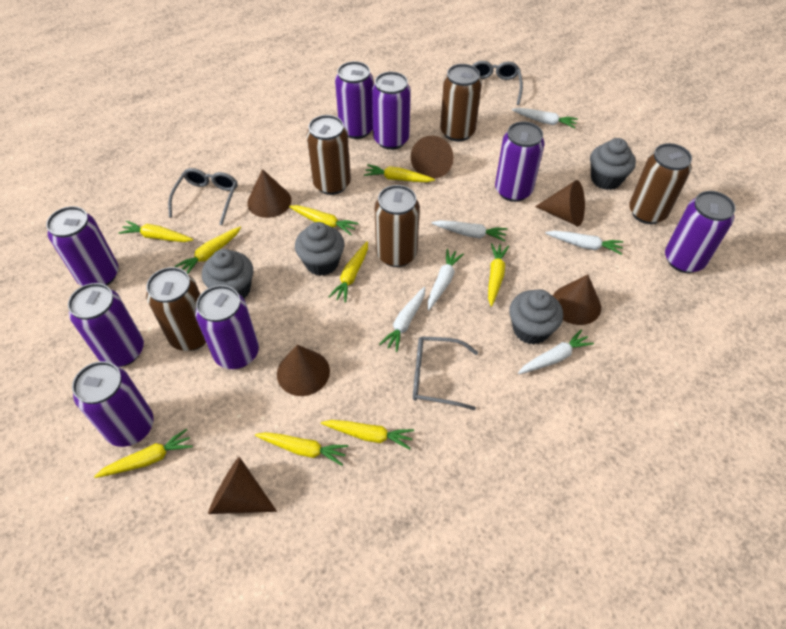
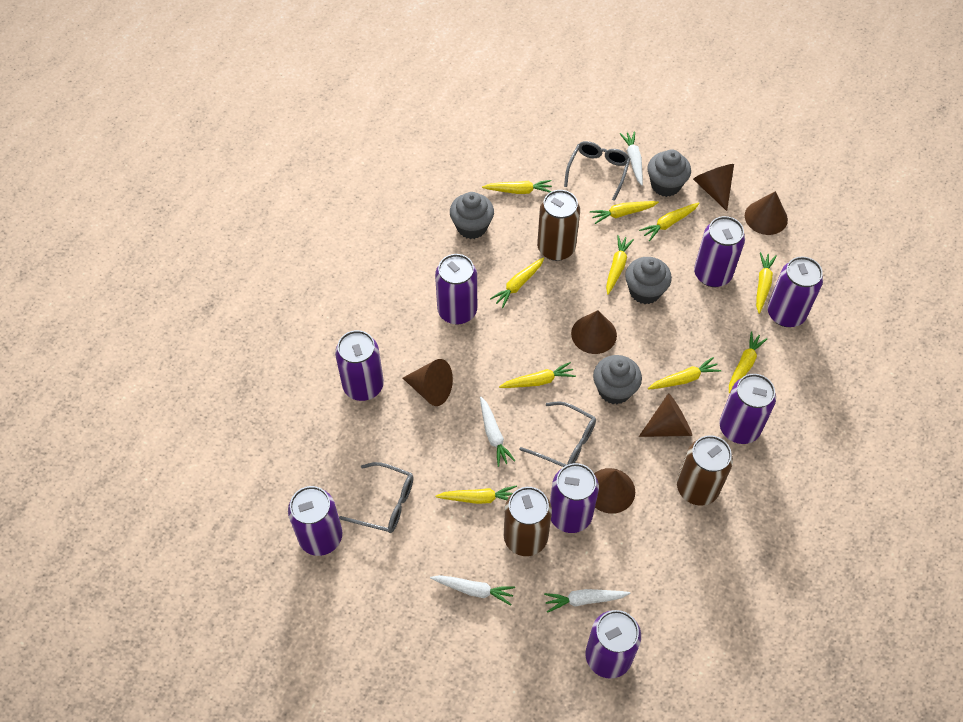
brown can: [146,267,206,351] [306,115,351,195] [375,185,420,267] [440,64,482,141] [629,143,692,224] = 5 -> [504,487,552,556] [537,190,580,261] [677,435,733,506] = 3
white carrot: [379,287,425,352] [428,249,464,310] [431,220,507,242] [512,108,578,128] [518,329,594,374] [545,231,623,255] = 6 -> [430,575,515,606] [480,397,515,467] [544,589,631,613] [620,131,643,186] = 4
yellow carrot: [94,429,193,478] [119,221,193,242] [175,227,241,274] [255,432,348,466] [289,205,359,235] [321,420,414,449] [329,241,368,303] [364,164,435,182] [488,243,509,307] = 9 -> [436,485,517,504] [482,180,552,194] [490,257,544,308] [499,362,576,388] [590,201,659,224] [606,235,634,295] [639,203,700,241] [648,357,721,390] [729,331,767,393] [756,252,777,314] = 10

